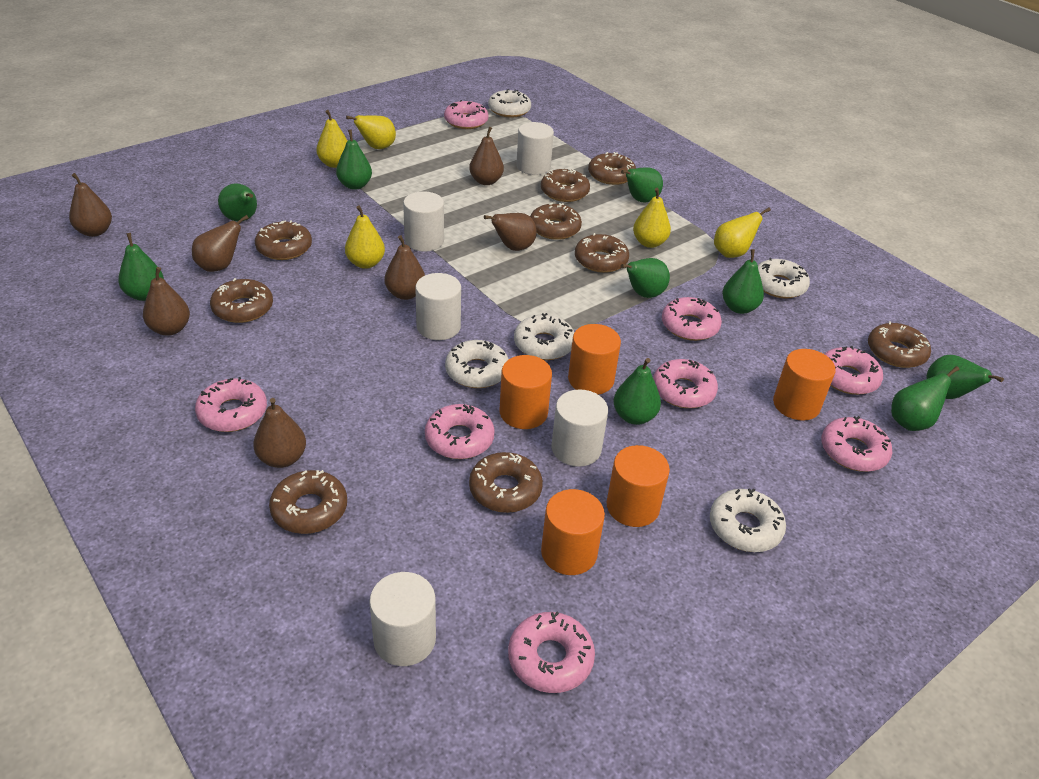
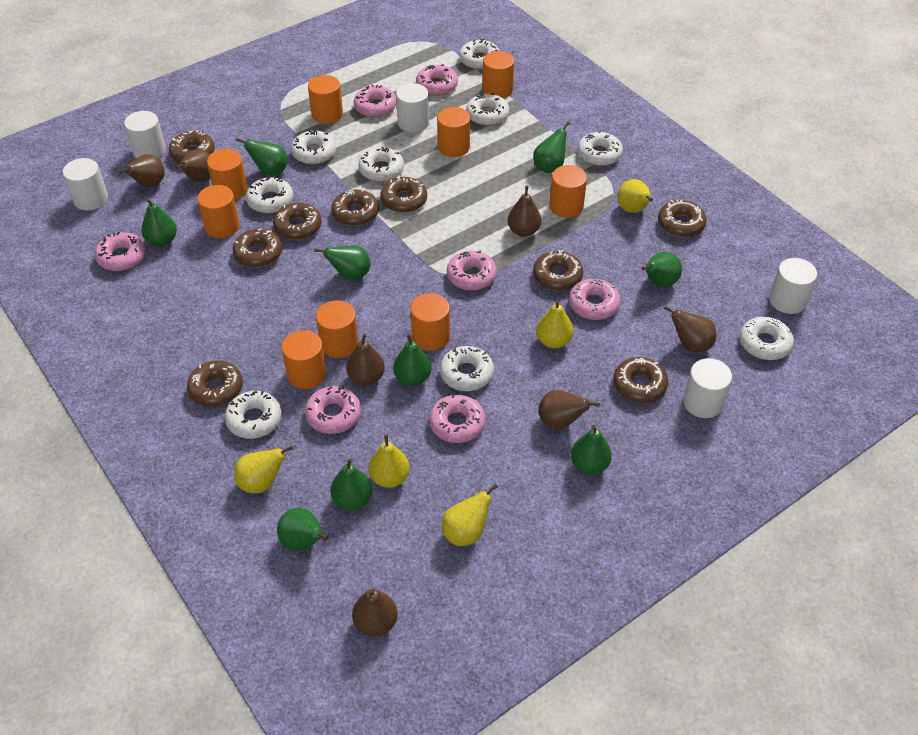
orange cylinder: [500,355,552,429] [541,489,605,575] [568,324,621,394] [607,445,670,527] [773,349,836,421] = 5 -> [197,185,240,238] [207,149,248,200] [282,330,326,389] [308,75,343,124] [316,300,359,358] [410,293,450,351] [437,107,470,157] [482,51,514,98] [549,165,587,218] = 9
pink donut: [195,377,267,432] [425,404,495,459] [444,100,489,129] [508,612,595,693] [653,359,718,408] [662,297,722,341] [821,416,892,472] [825,346,883,395] = 8 -> [95,232,146,271] [305,386,361,434] [354,84,397,117] [416,64,458,96] [429,394,485,443] [447,251,497,290] [569,279,621,320] = 7
white donut: [445,340,509,388] [488,89,531,118] [514,313,574,360] [710,488,786,552] [758,258,810,299] = 5 -> [225,391,282,439] [246,176,293,213] [291,130,336,164] [358,147,404,182] [440,346,494,391] [459,39,499,70] [466,93,509,126] [578,131,623,166] [740,317,794,360] = 9

